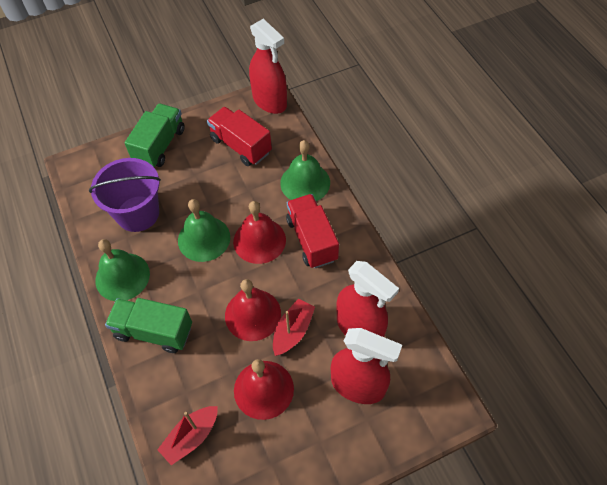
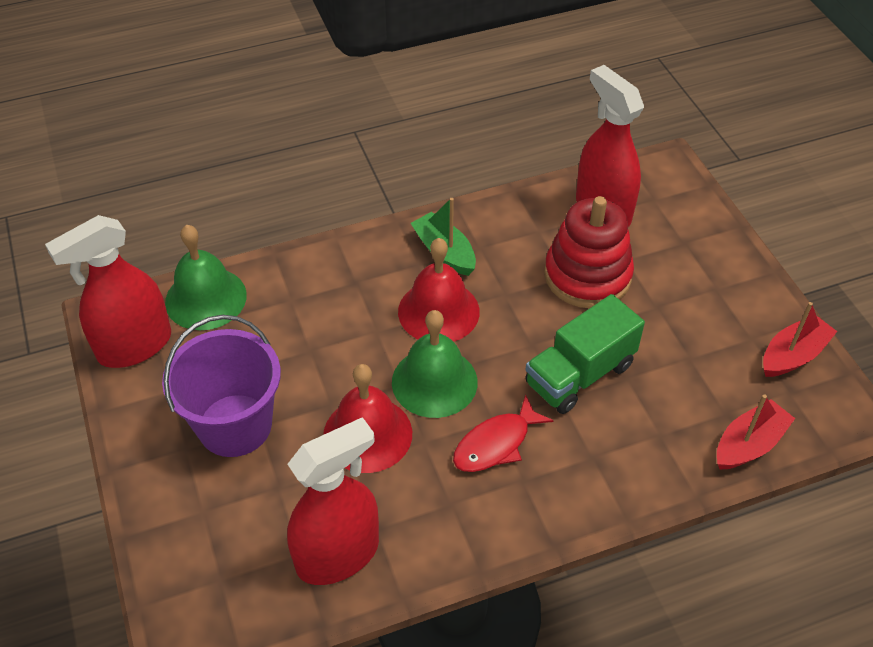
green bell: [95,239,150,301] [178,199,230,262] [280,140,330,201] = 3 -> [165,225,247,330] [392,310,478,418] = 2
green boat: none = 0 -> [411,198,476,276] = 1
green truck: [105,298,192,353] [124,104,185,167] = 2 -> [525,294,645,414] = 1
red bell: [225,279,281,341] [233,201,286,264] [234,359,294,420] = 3 -> [323,364,412,473] [398,238,480,342] = 2
red fish: none = 0 -> [453,395,554,472] = 1
red stacking toy: none = 0 -> [544,196,634,308] = 1
red truck: [207,107,272,166] [286,194,339,268] = 2 -> none = 0

